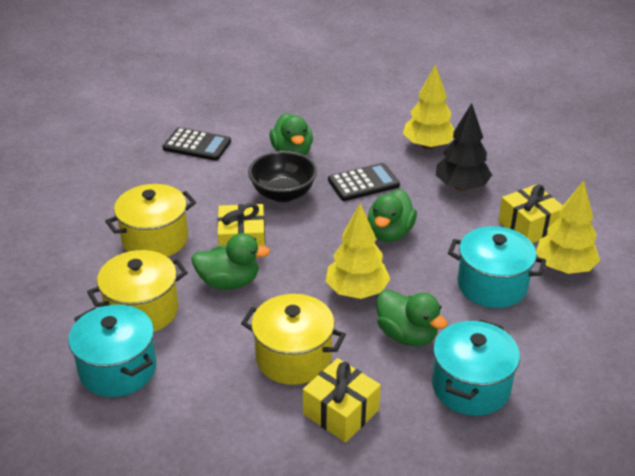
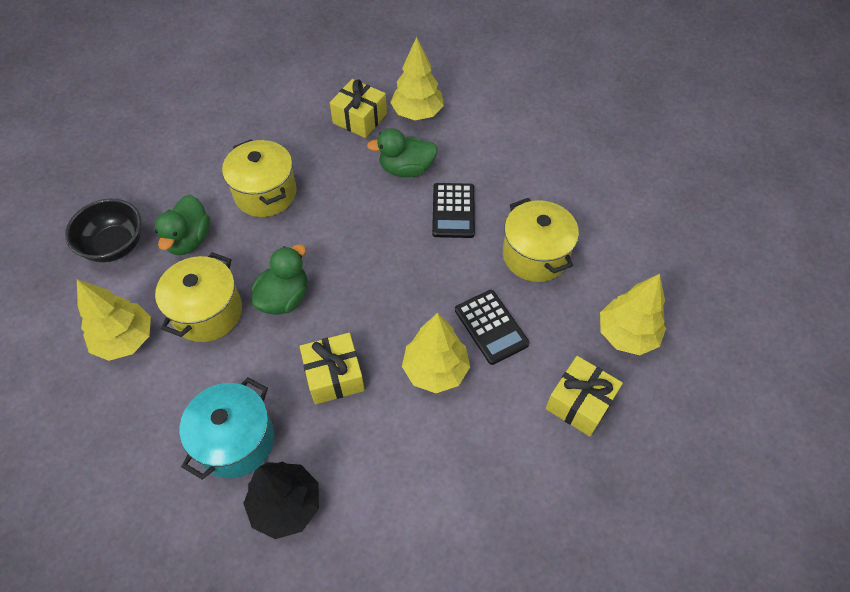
green duck: [191,233,270,289] [270,113,313,155] [368,189,417,242] [377,289,448,346] = 4 -> [155,195,210,255] [251,244,307,315] [367,128,438,177] = 3
turquoise pot: [68,304,157,397] [432,319,520,416] [448,226,546,308] = 3 -> [180,377,275,480] = 1
yellow tree: [326,203,390,299] [403,64,454,149] [536,180,600,274] = 3 -> [77,279,151,361] [390,37,444,120] [402,313,470,393] [600,274,666,355] = 4

